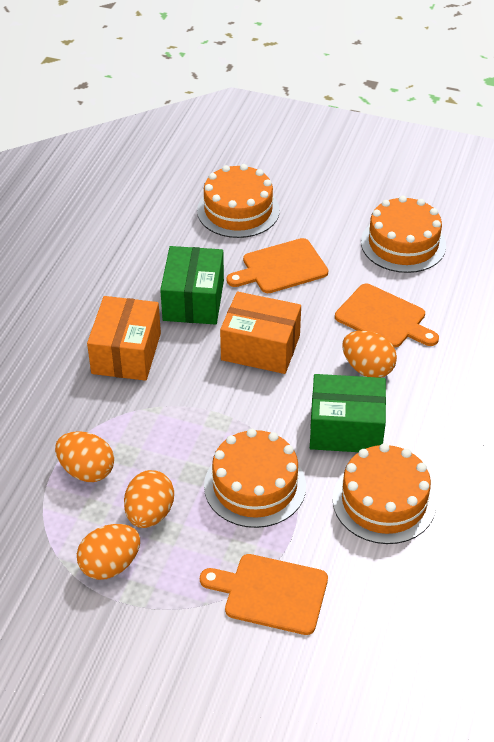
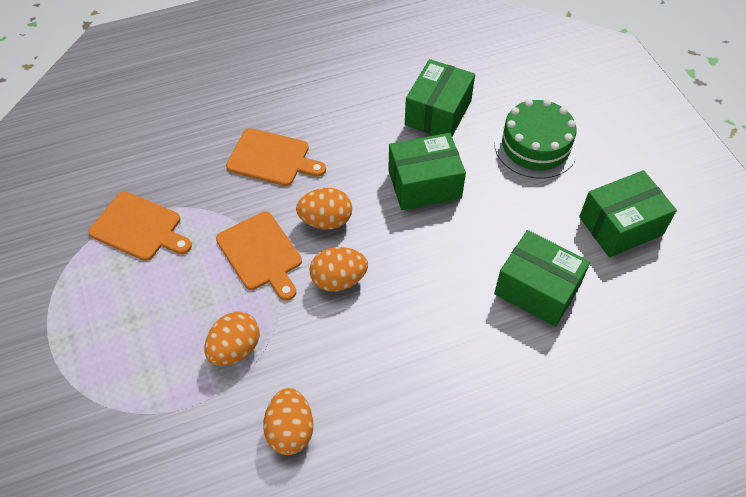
green box: [160,246,224,324] [310,374,386,452] = 2 -> [388,133,466,210] [405,59,475,136] [494,230,590,327] [579,170,677,257] = 4
green cake: none = 0 -> [494,99,578,179] = 1
orange box: [87,296,161,381] [220,292,301,374] = 2 -> none = 0
orange cake: [197,164,280,238] [204,428,306,528] [333,443,436,544] [361,196,446,273] = 4 -> none = 0

